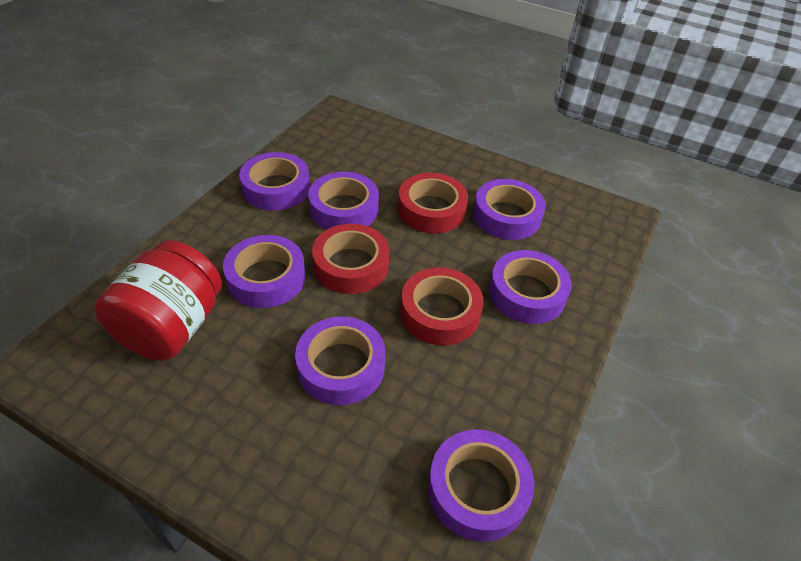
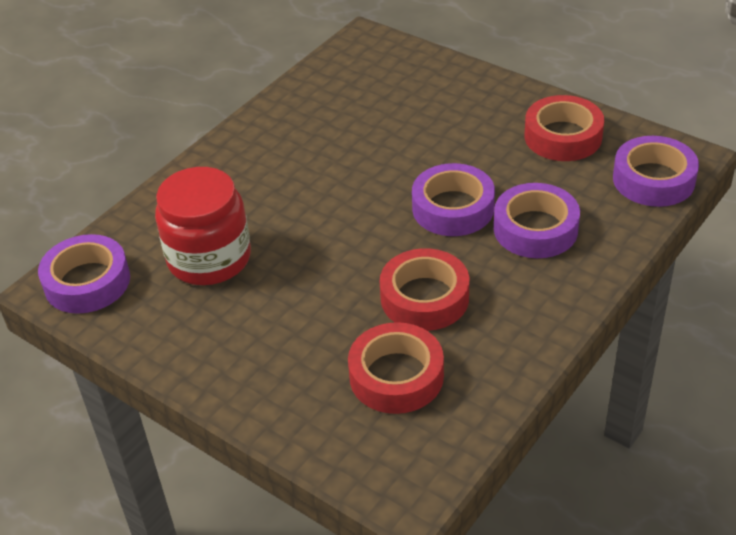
purple tape: [223,235,305,308] [239,152,310,211] [295,317,385,405] [308,172,379,230] [428,430,534,542] [473,179,546,240] [489,250,572,324] = 7 -> [38,234,130,314] [412,163,495,236] [494,183,580,258] [613,136,699,207] = 4

